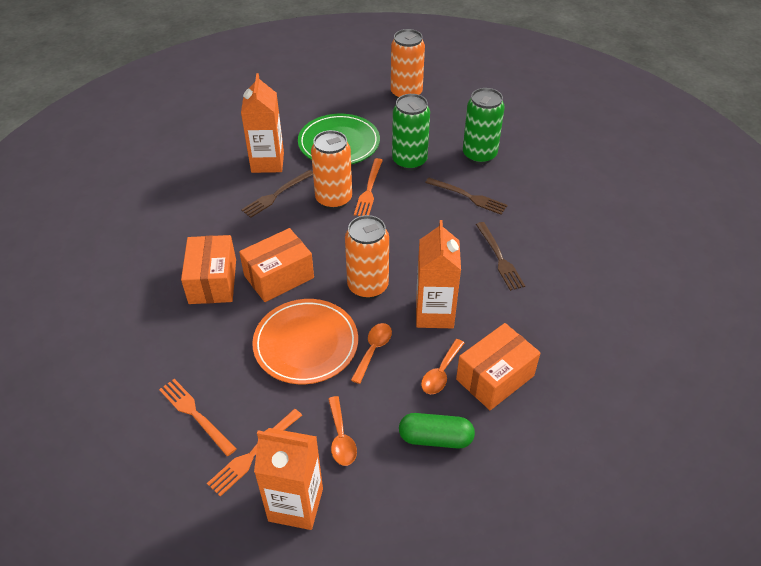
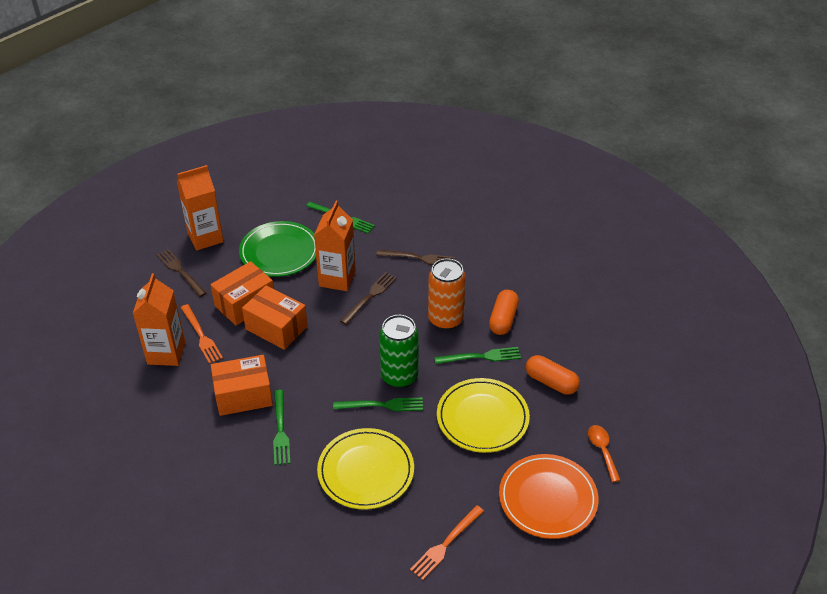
green can: [392,94,430,171] [463,88,505,164] = 2 -> [379,315,419,388] = 1
green capsule: [399,413,475,449] = 1 -> none = 0
green fork: none = 0 -> [273,390,290,465] [306,202,375,234] [333,398,423,411] [434,347,521,364] = 4
orange can: [311,130,352,210] [345,215,389,299] [391,29,425,99] = 3 -> [428,258,466,330] = 1
orange capsule: none = 0 -> [489,290,519,335] [526,355,580,395] = 2
orange fork: [159,379,236,456] [207,409,302,497] [354,158,383,216] = 3 -> [181,304,223,364] [410,505,484,580] = 2
orange spoon: [328,396,357,466] [351,323,392,384] [421,339,464,394] = 3 -> [588,425,620,482] = 1
yellow plate: none = 0 -> [317,428,414,509] [437,378,530,453] = 2

